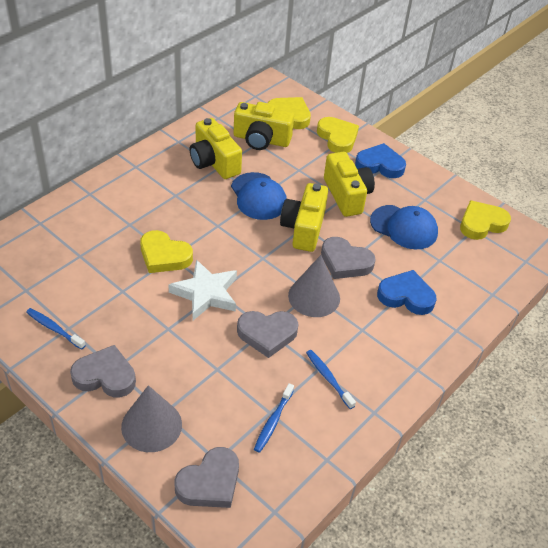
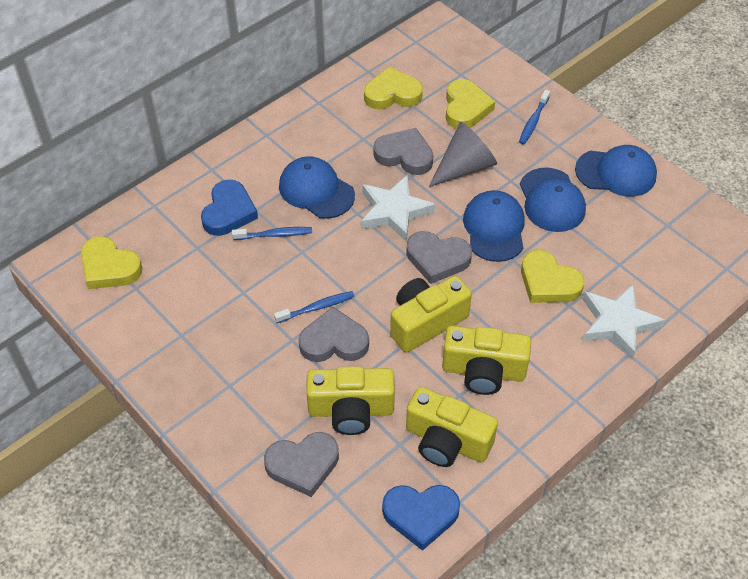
blue cap: [231,172,287,220] [370,205,438,250] = 2 -> [279,156,355,219] [463,190,525,262] [520,168,586,232] [575,145,657,197] = 4
grey cone: [121,385,182,452] [288,255,340,317] = 2 -> [429,122,497,187] = 1
white star: [168,259,237,320] = 1 -> [361,175,435,242] [582,284,665,360] = 2

